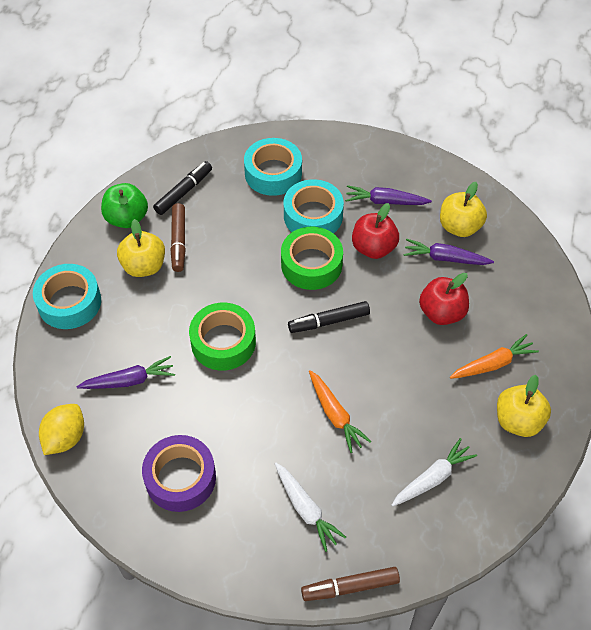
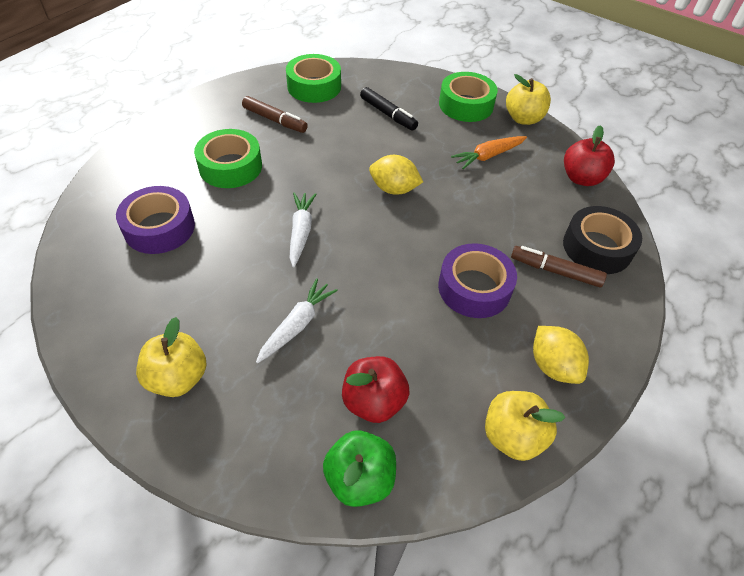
black marker: [153,161,212,215] [288,301,370,333] = 2 -> [360,87,418,130] = 1
black tape: none = 0 -> [563,206,642,274] = 1
green tape: [189,303,256,371] [281,227,343,290] = 2 -> [194,129,262,188] [286,54,341,103] [439,72,498,122] = 3
orange carrot: [309,370,371,453] [449,334,539,379] = 2 -> [451,136,527,169] = 1
purple carrot: [77,356,175,389] [345,185,432,205] [403,239,494,265] = 3 -> none = 0
purple tape: [142,435,216,512] = 1 -> [116,186,195,254] [438,243,517,318] = 2
turquoise tape: [33,264,101,329] [244,138,302,196] [284,179,344,234] = 3 -> none = 0
yellow lemon: [39,404,84,455] = 1 -> [369,155,423,195] [533,326,589,384] = 2

